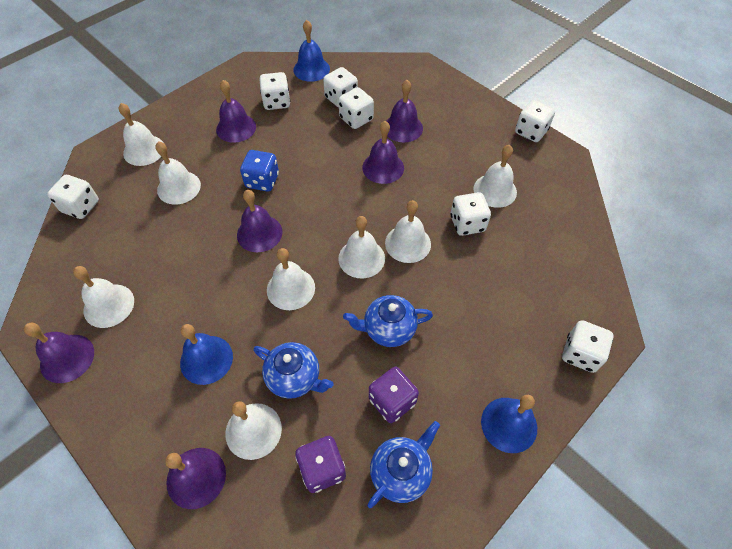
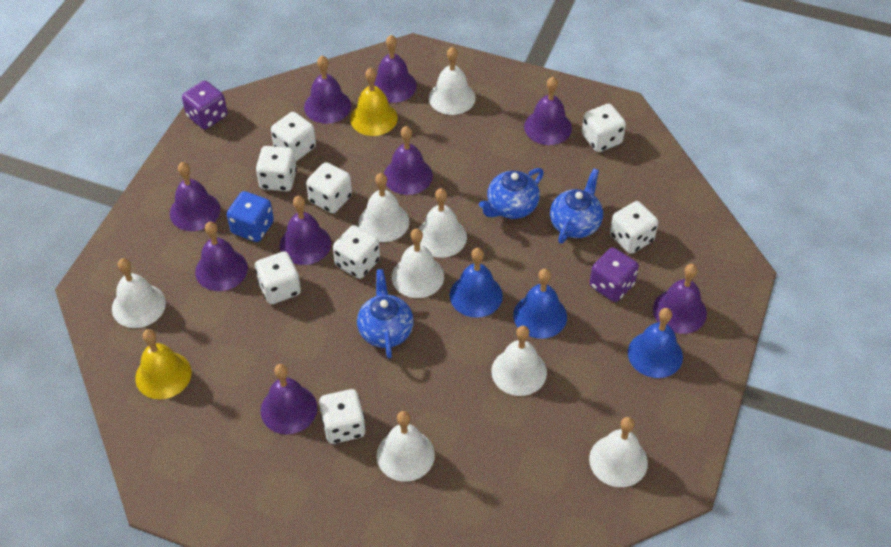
purple bell: [24,323,94,383] [165,448,226,509] [216,80,256,143] [237,190,282,252] [362,121,404,184] [386,80,423,142] = 6 -> [170,162,221,231] [195,222,248,291] [261,364,317,434] [280,196,331,265] [304,56,351,124] [374,35,417,103] [384,126,433,195] [524,77,572,145] [653,264,707,334] = 9
white dice: [47,175,99,219] [259,72,290,110] [323,67,358,108] [338,87,374,129] [451,192,491,236] [515,100,555,142] [562,320,614,373] = 7 -> [255,251,301,304] [256,146,297,191] [271,112,316,161] [306,162,352,214] [319,389,366,444] [333,225,380,279] [582,104,626,152] [610,201,658,254] = 8
yellow bell: none = 0 -> [135,329,191,399] [350,68,398,136] = 2

